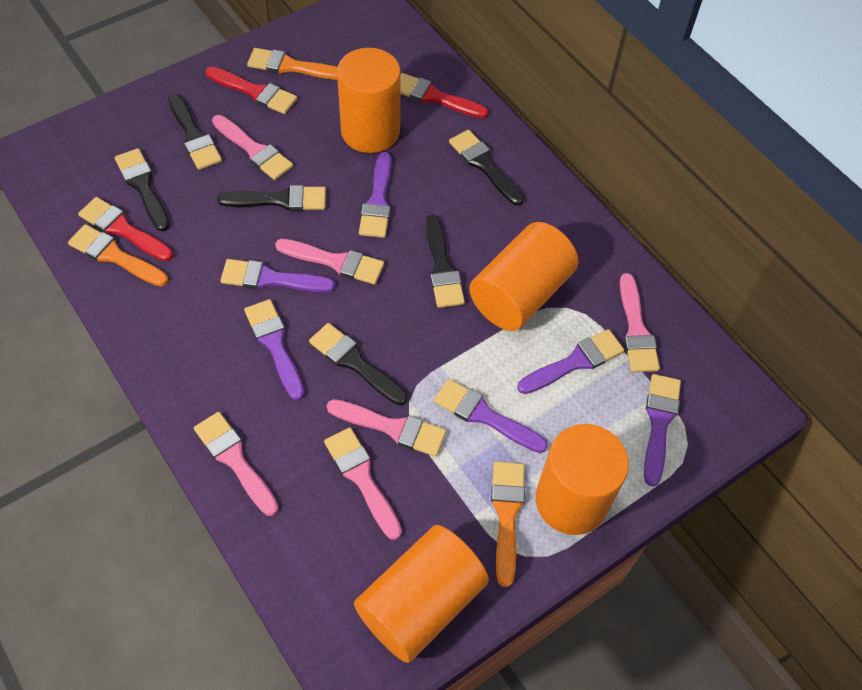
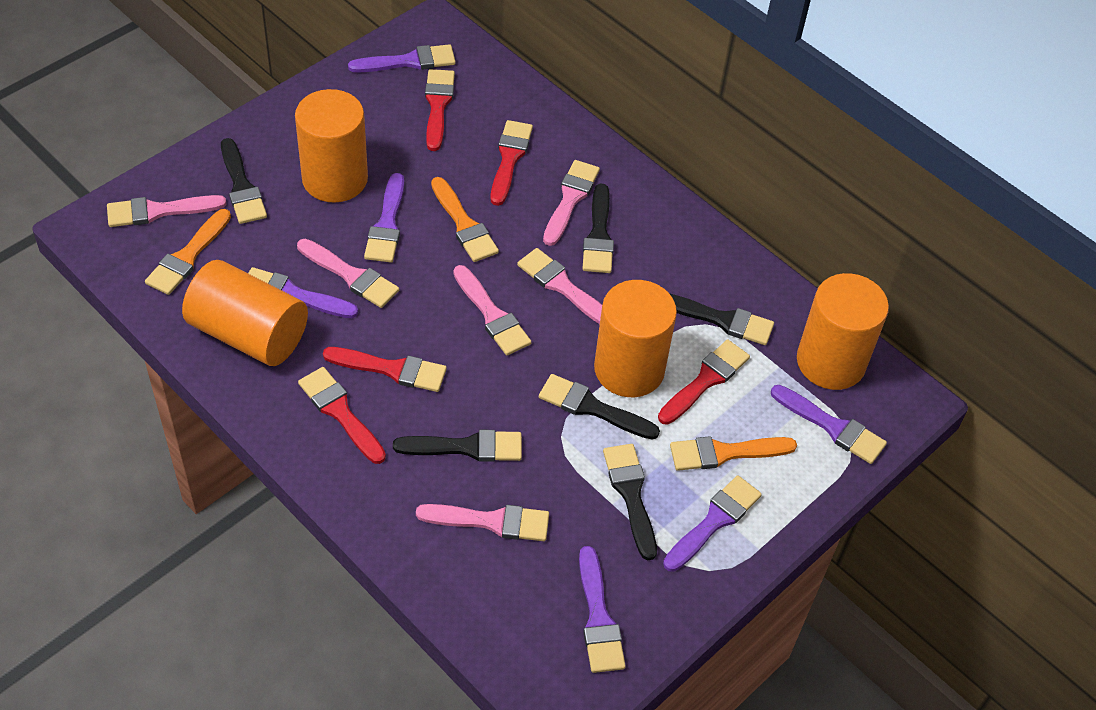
red brush: [78,197,173,261] [205,67,297,114] [400,73,489,118] = 3 -> [298,367,386,464] [323,347,447,392] [425,69,455,151] [491,120,533,206] [658,339,750,425] = 5

